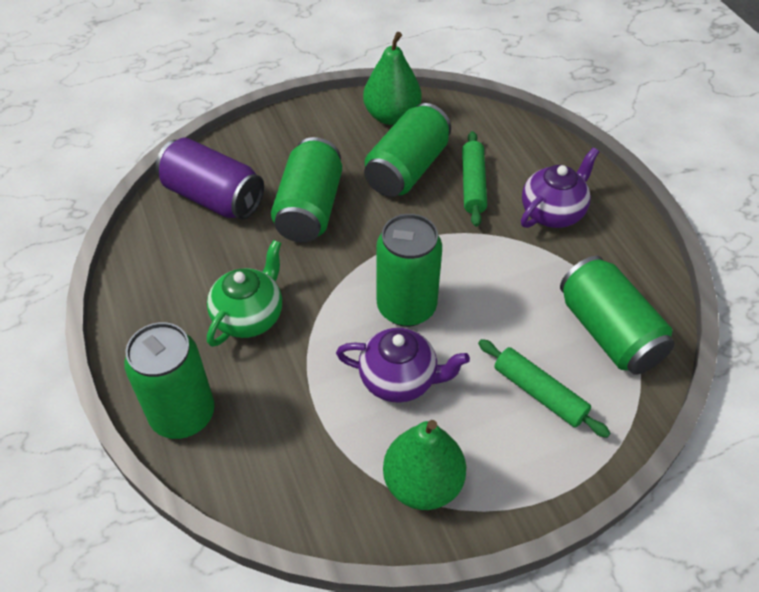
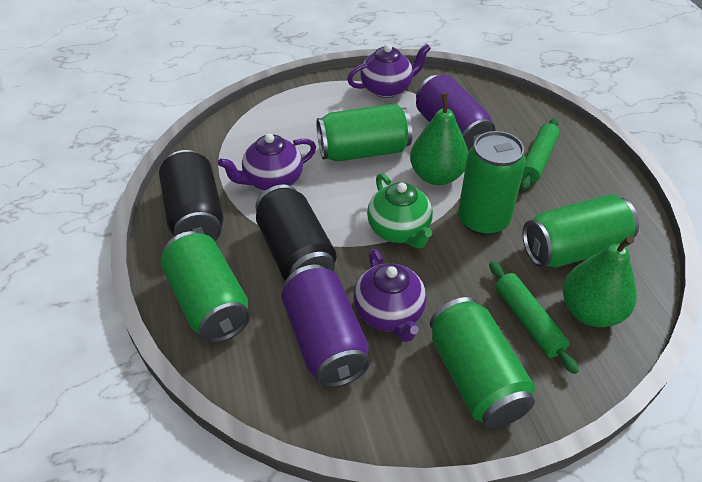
black can: none = 0 -> [159,150,224,241] [255,184,336,281] = 2
purple can: [155,138,264,220] = 1 -> [281,265,370,387] [416,75,496,151] = 2
purple teapot: [336,327,470,403] [521,147,599,228] = 2 -> [218,134,316,191] [347,44,431,98] [354,249,427,342] = 3

